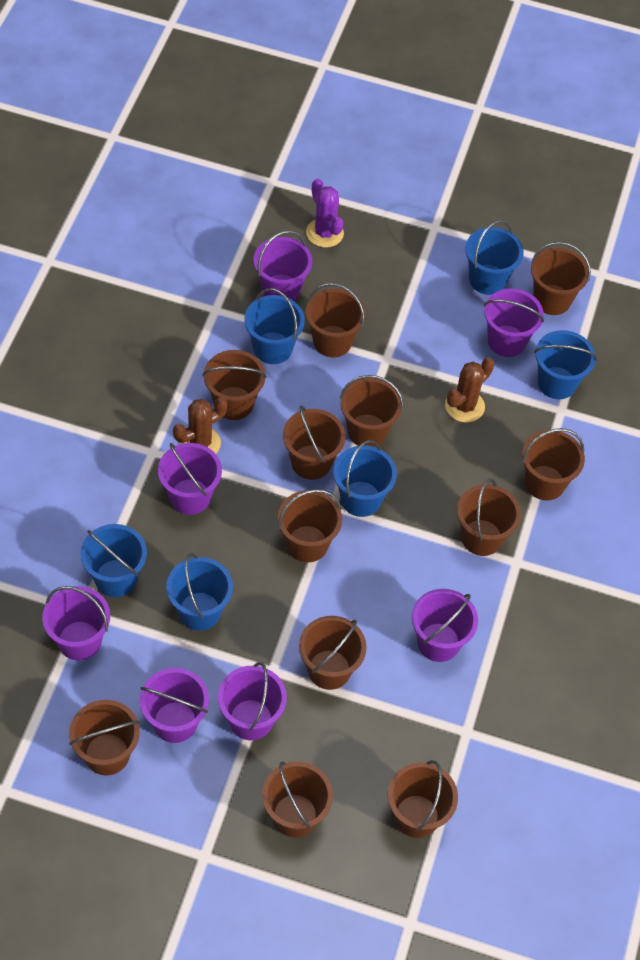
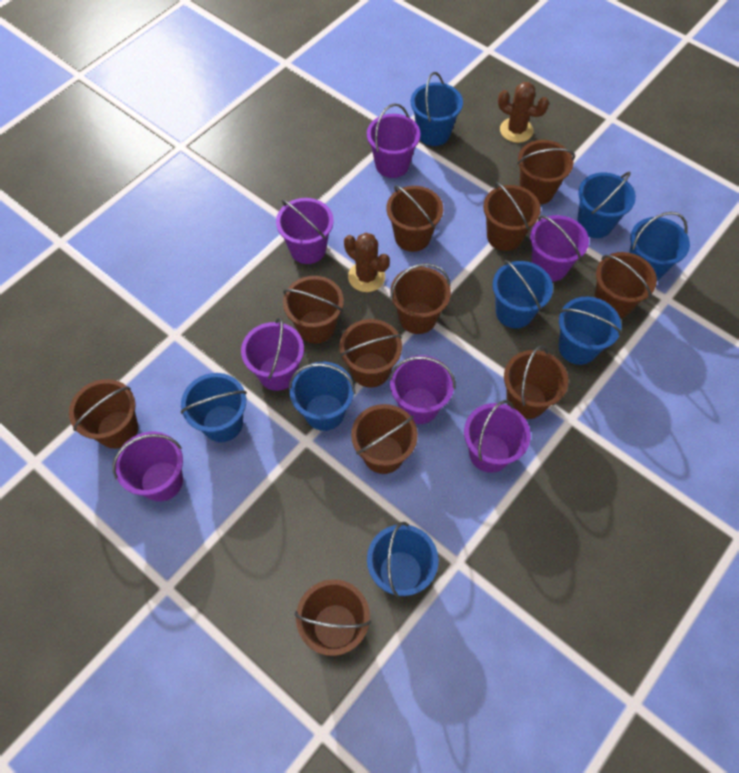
blue bucket: [80,524,147,597] [166,553,233,631] [244,288,305,364] [333,440,397,517] [465,220,524,295] [534,330,597,399] = 6 -> [181,373,247,442] [289,362,355,431] [367,522,439,597] [411,72,463,146] [492,260,553,328] [559,297,622,365] [577,171,636,238] [629,212,690,281] = 8
brown bucket: [69,700,140,775] [202,350,267,420] [262,761,333,838] [278,489,342,562] [283,405,346,480] [299,616,367,690] [306,283,366,357] [340,375,403,447] [388,760,458,838] [457,479,521,556] [522,428,585,501] [531,242,591,315] = 12 -> [69,379,138,449] [283,276,344,344] [295,579,371,656] [340,319,402,388] [351,404,418,474] [387,185,443,252] [390,263,451,334] [483,182,541,251] [504,345,569,419] [517,140,575,205] [594,252,657,319] = 11
purple cactus: [306,179,344,247] = 1 -> none = 0

